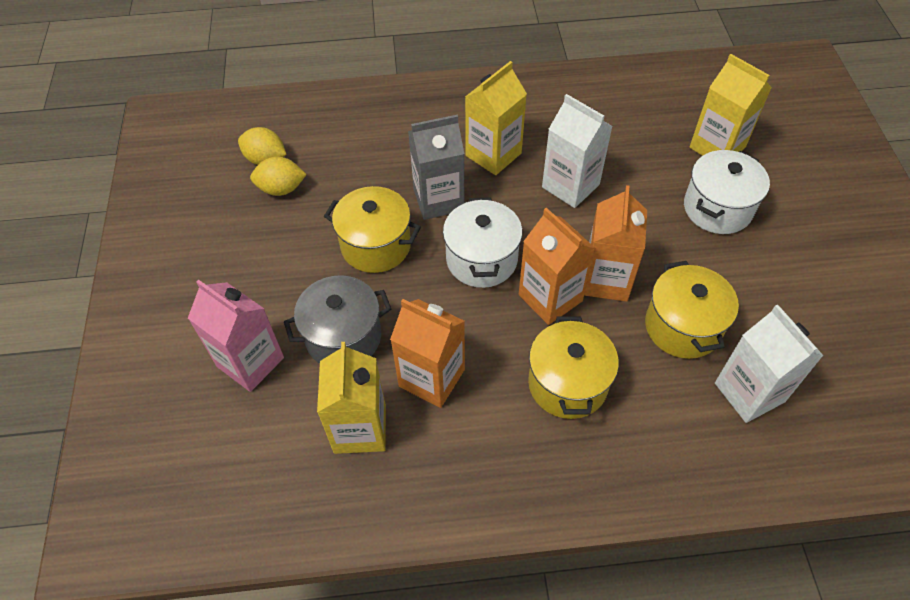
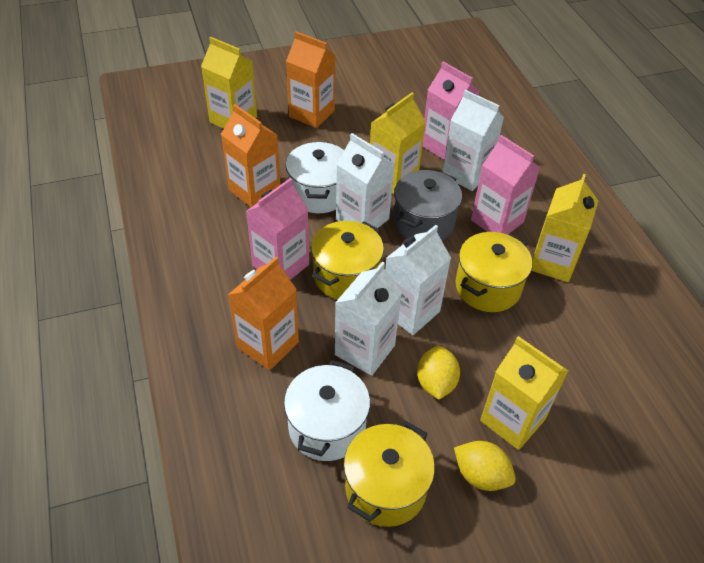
grey carton: [408,115,464,220] = 1 -> none = 0
pink carton: [188,280,284,392] = 1 -> [246,178,309,280] [422,61,480,160] [471,135,540,235] = 3
white carton: [542,94,613,208] [715,304,824,423] = 2 -> [335,262,402,376] [336,133,395,228] [385,225,451,335] [443,90,504,191] = 4
yellow carton: [317,342,386,454] [465,61,527,175] [689,54,772,156] = 3 -> [201,37,257,129] [370,93,426,194] [480,336,568,450] [531,174,598,282] = 4

